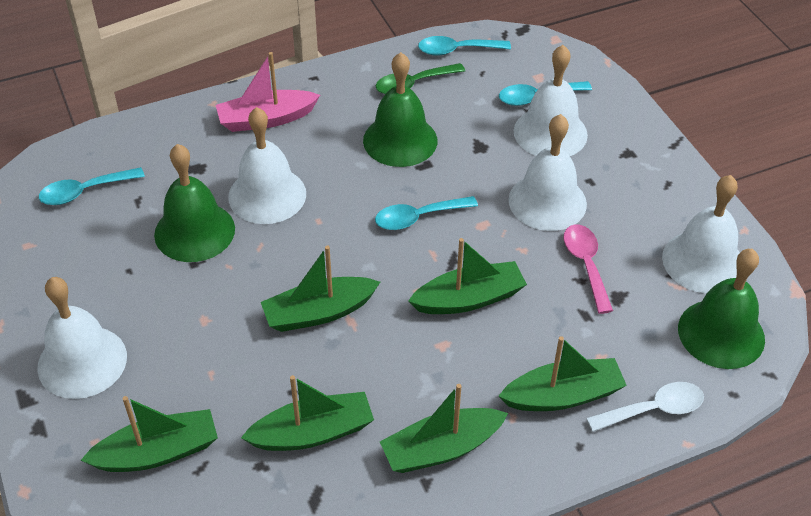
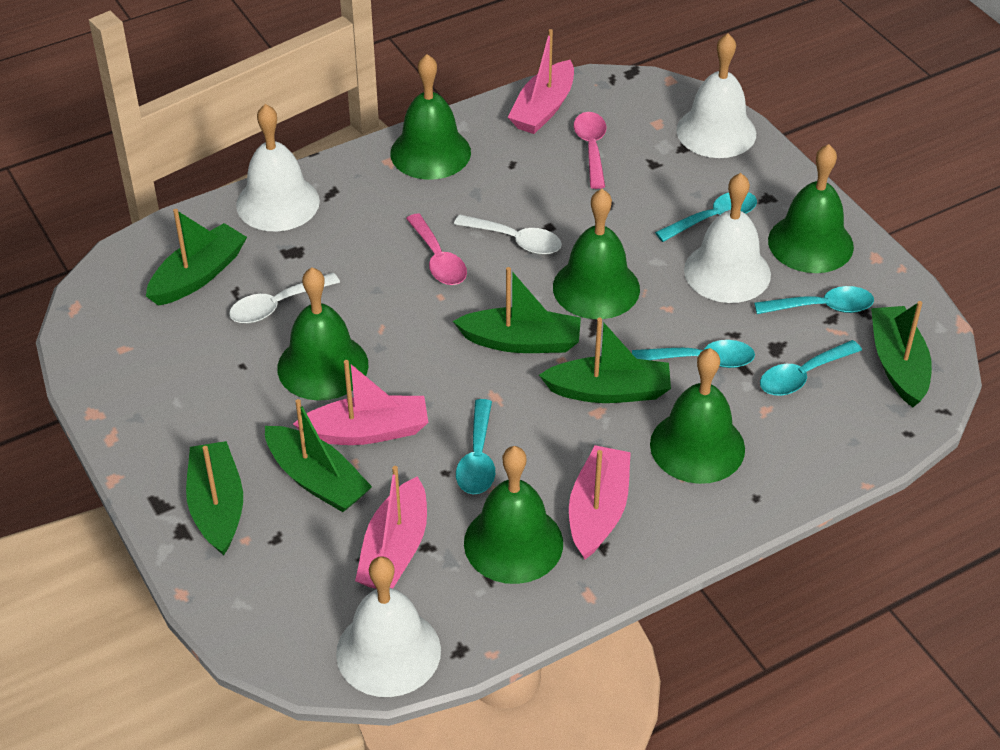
green bell: [154,144,235,262] [363,52,437,167] [678,249,765,369] = 3 -> [277,267,368,401] [390,54,471,180] [464,446,563,584] [553,189,640,319] [650,348,745,484] [768,144,854,273] = 6
green spoon: [376,63,465,94] = 1 -> none = 0
pink boat: [216,52,320,132] = 1 -> [293,360,429,445] [355,466,427,589] [508,29,574,134] [569,445,631,560] = 4
pink spoon: [563,224,613,314] = 1 -> [406,213,467,285] [574,112,606,189] = 2
turquoise spoon: [39,167,145,205] [375,196,478,230] [418,36,511,55] [499,81,592,106] = 4 -> [456,399,495,495] [632,340,755,368] [655,192,757,242] [754,286,874,314] [760,340,862,396] = 5
white bell: [37,277,127,399] [228,107,306,224] [509,114,587,231] [514,45,588,156] [662,175,740,294] = 5 -> [236,104,320,231] [336,556,441,697] [676,34,756,158] [684,173,771,303] = 4
white spoon: [586,382,704,432] = 1 -> [229,273,340,324] [454,215,562,255] = 2

